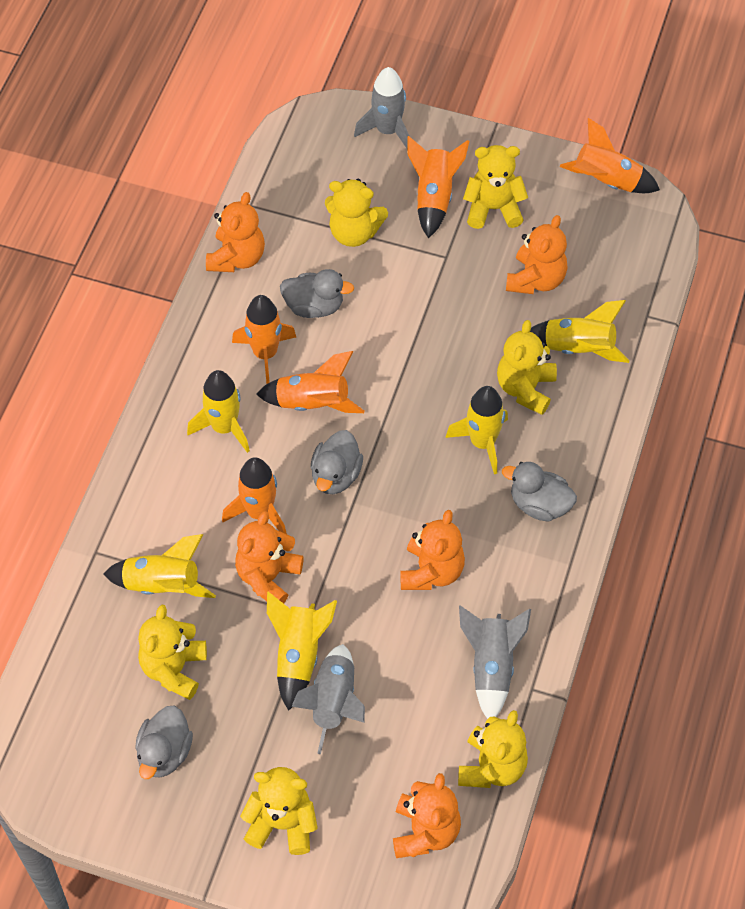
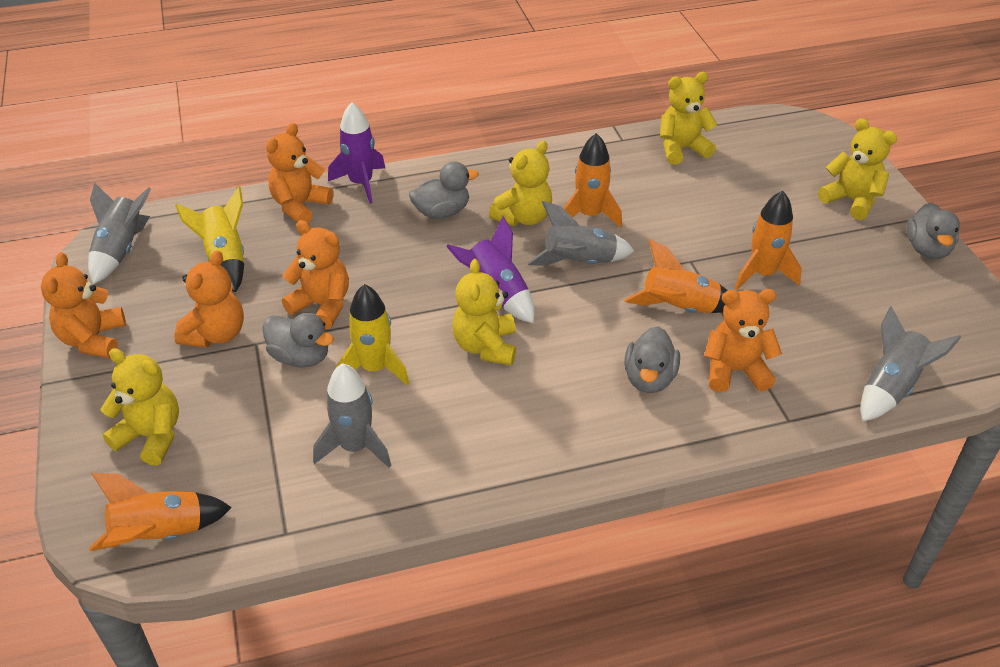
grey rocket: [291,644,365,754] [354,67,409,150] [459,605,531,719] = 3 -> [88,183,151,284] [313,363,392,468] [527,201,634,265] [860,306,962,421] = 4
orange rocket: [222,457,287,534] [232,295,296,384] [256,351,365,413] [408,136,469,238] [560,118,660,193] = 5 -> [89,473,232,551] [563,133,622,228] [625,239,728,313] [735,191,802,290] = 4
purple rocket: none = 0 -> [328,102,385,203] [446,216,535,323] = 2
yellow rocket: [103,534,216,598] [187,370,250,453] [267,592,337,711] [445,386,508,474] [530,300,630,363] = 5 -> [175,186,244,293] [336,284,409,386] = 2
yellow teddy bear: [138,605,207,700] [240,767,318,855] [325,179,388,247] [458,710,528,788] [463,145,528,229] [497,320,557,415] = 6 -> [100,348,179,466] [452,259,516,366] [489,141,552,226] [660,72,717,165] [818,118,897,220] = 5

